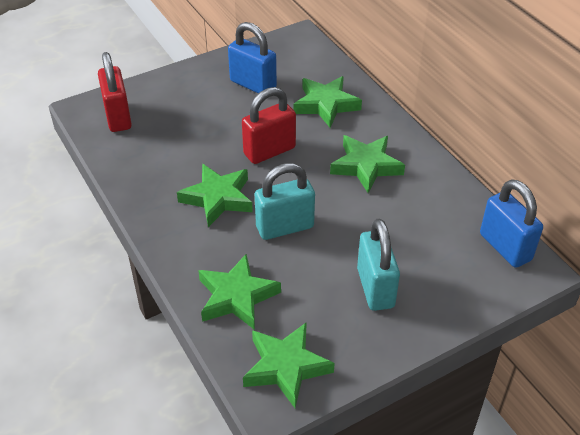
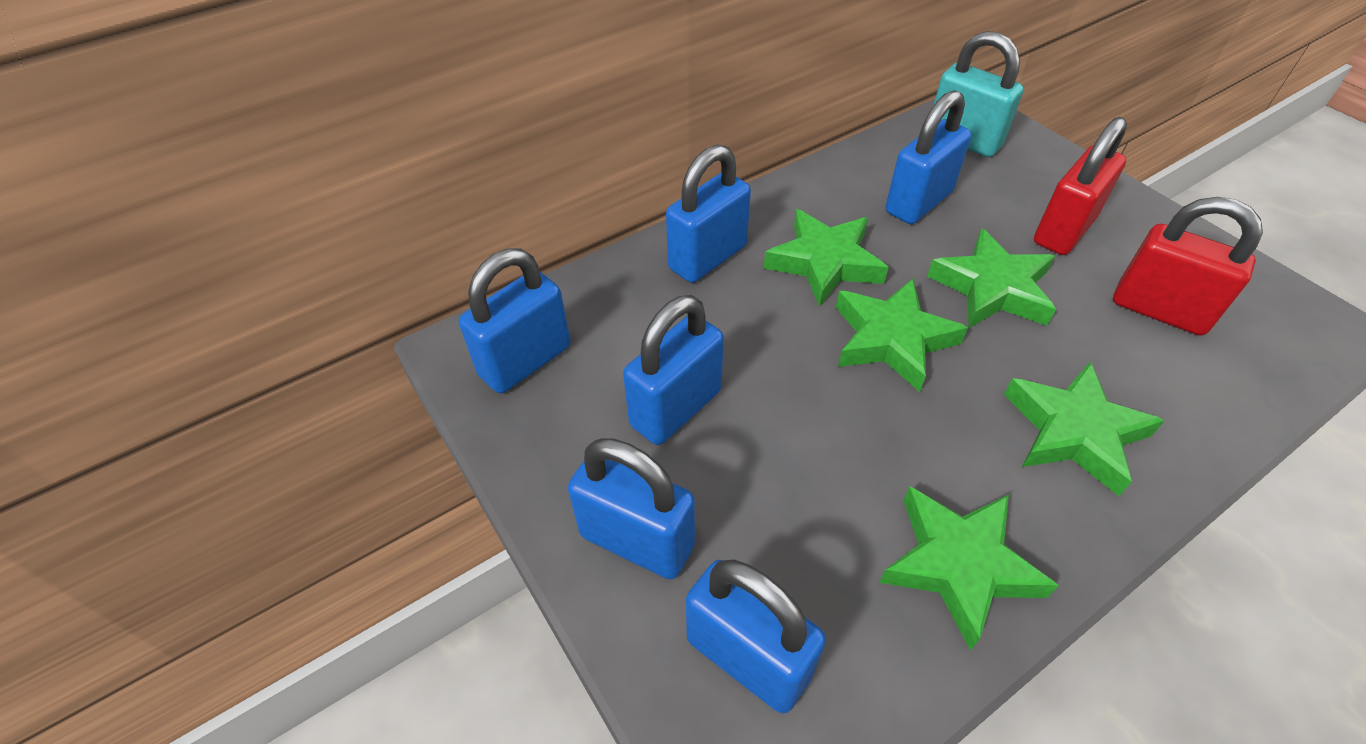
blue padlock: [228,22,277,94] [480,179,543,268] = 2 -> [459,248,570,393] [568,438,695,579] [623,295,724,445] [666,145,751,283] [686,560,826,713] [886,90,971,224] = 6
turquoise padlock: [255,163,315,240] [357,218,400,311] = 2 -> [933,31,1024,157] = 1

